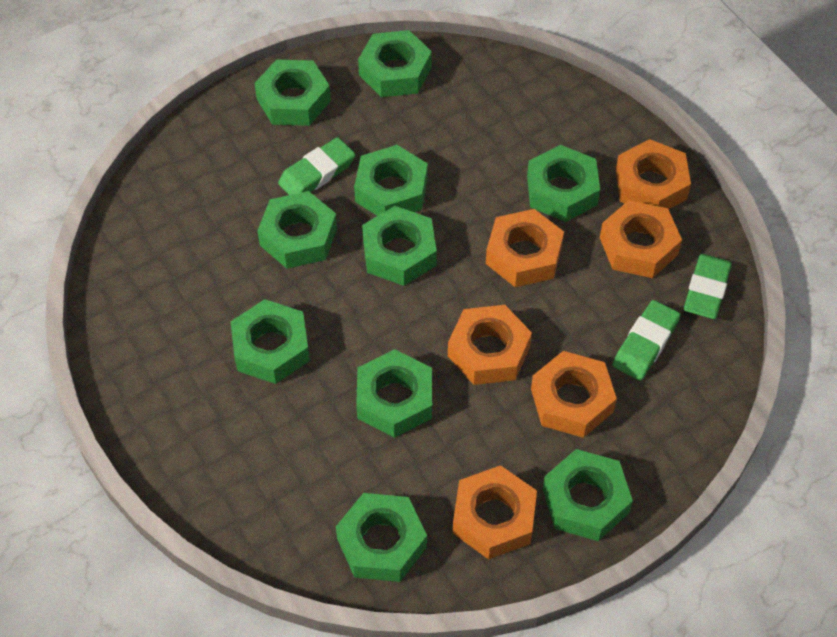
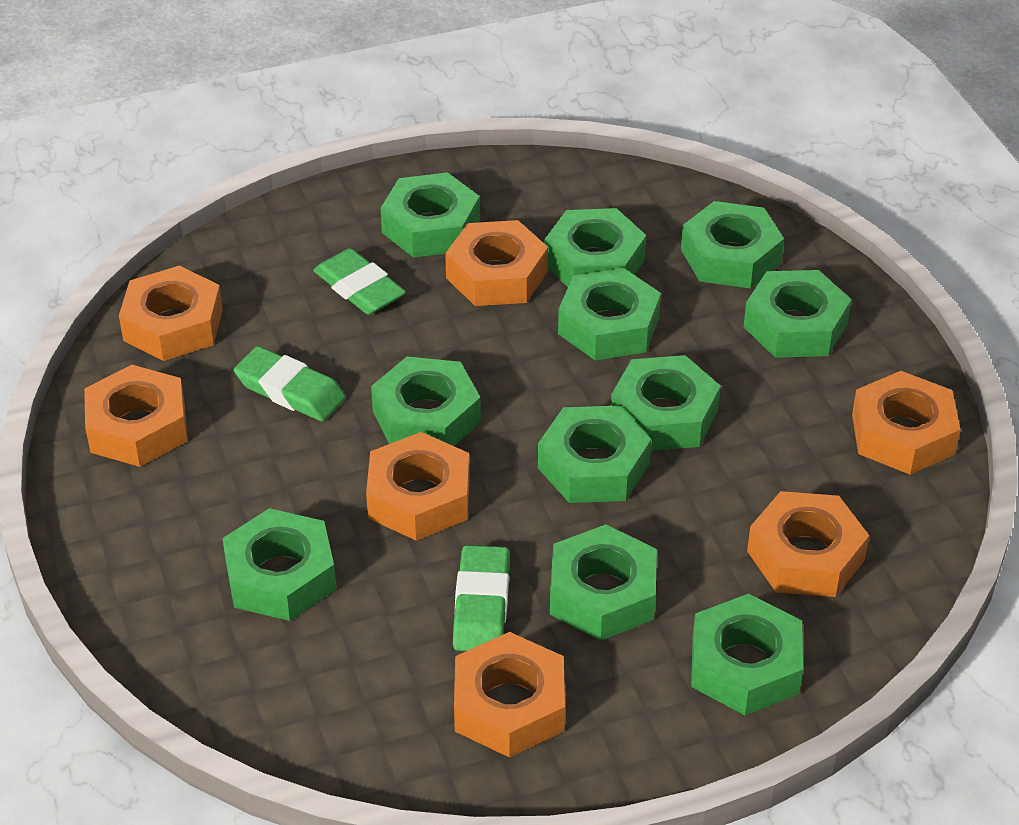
green nut: [231,299,310,384] [255,59,331,126] [257,191,337,269] [336,493,427,582] [354,145,428,216] [356,349,432,438] [358,30,432,97] [362,206,437,286] [527,145,600,222] [543,449,633,541] = 10 -> [222,508,336,621] [371,357,481,446] [381,172,480,258] [538,406,651,503] [544,208,646,287] [550,524,657,641] [558,268,661,360] [611,355,721,451] [681,201,784,289] [691,593,803,715] [743,270,851,358] = 11
orange nut: [448,305,532,385] [453,465,537,560] [486,209,564,287] [531,351,617,438] [600,200,682,278] [616,139,691,209] = 6 -> [84,365,187,467] [119,266,223,361] [366,432,470,541] [445,220,548,306] [454,632,565,758] [747,491,869,597] [852,371,961,475] = 7

